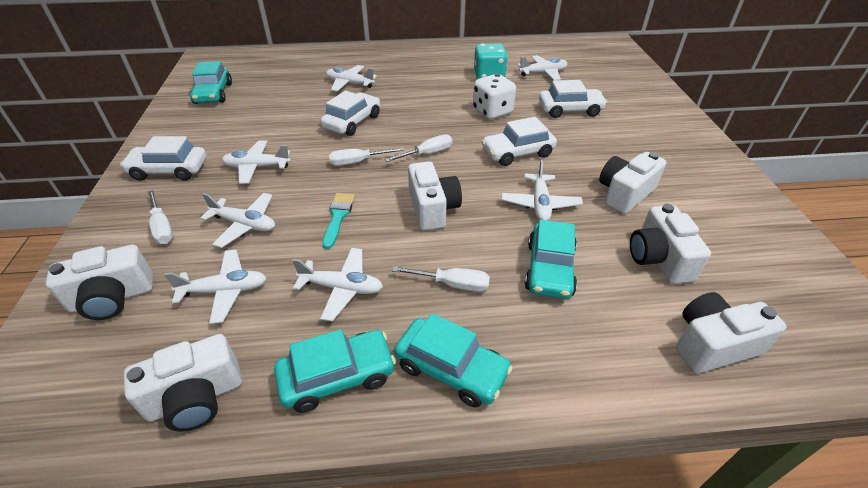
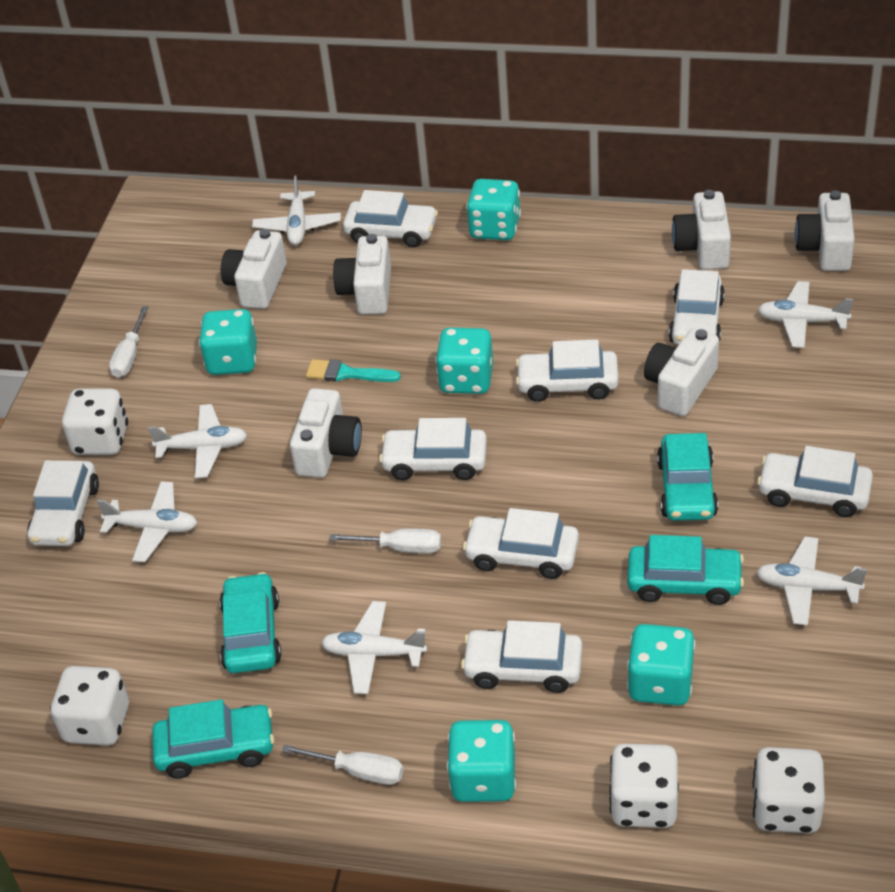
turquoise dice: [474,43,508,79] = 1 -> [199,309,257,375] [435,328,493,394] [447,720,516,802] [466,179,521,240] [627,624,695,706] = 5
white car: [120,136,207,181] [320,91,380,136] [481,117,557,166] [539,80,607,118] = 4 -> [27,460,99,546] [343,190,438,247] [379,418,487,480] [461,620,582,693] [463,508,579,579] [515,339,619,402] [669,269,725,345] [757,446,873,517] = 8
white dice: [473,74,516,119] = 1 -> [50,666,129,746] [62,389,128,455] [609,744,679,828] [753,747,825,833] = 4
white plane: [164,250,267,324] [200,193,275,248] [222,140,291,184] [292,248,383,322] [326,65,377,92] [502,160,583,221] [517,55,567,81] = 7 -> [96,482,197,562] [148,404,247,478] [252,176,341,245] [321,601,427,694] [756,536,867,626] [758,281,853,348] = 6
white screwdriver: [148,190,174,244] [329,148,404,166] [385,134,453,162] [392,266,490,292] = 4 -> [109,306,148,378] [282,745,404,785] [329,529,441,553] = 3

